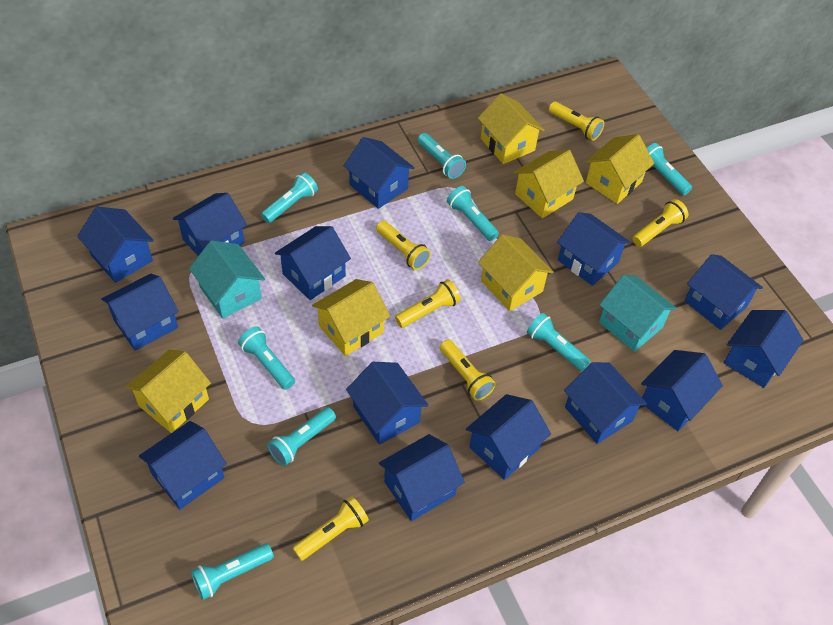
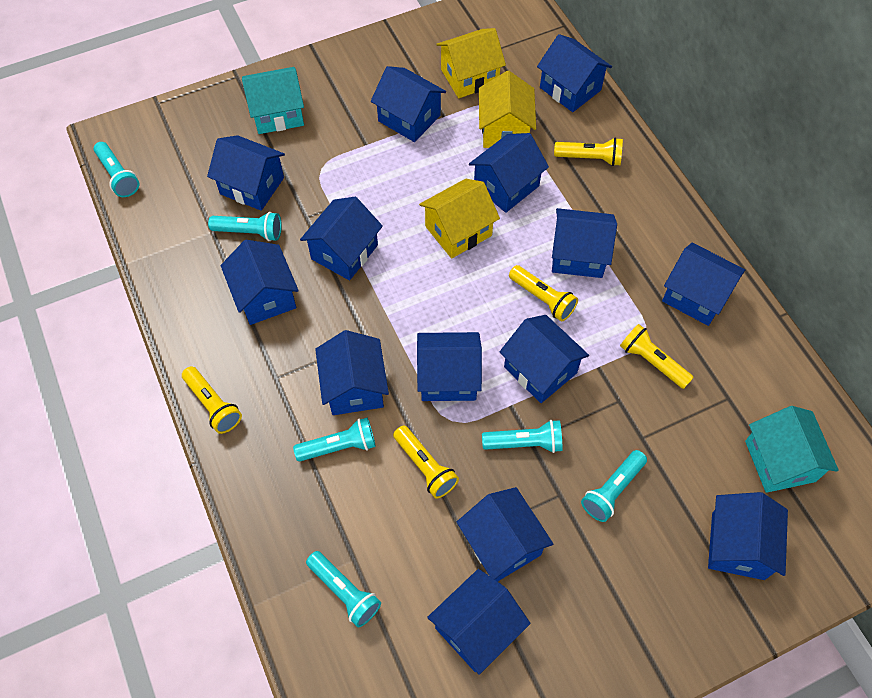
turquoise flashlight: [191,543,274,600] [238,326,295,390] [261,172,318,223] [267,407,336,466] [418,133,466,179] [447,186,499,241] [527,313,591,371] [647,143,692,195] = 8 -> [94,142,139,197] [208,212,282,241] [293,418,376,461] [306,551,381,627] [482,420,562,453] [581,450,647,522] = 6
yellow flashlight: [293,496,369,561] [376,221,431,270] [395,279,461,328] [440,340,496,401] [549,101,604,141] [632,199,688,247] = 6 -> [182,366,242,434] [393,426,459,499] [509,265,578,321] [554,138,623,166] [620,324,694,389] = 5
yellow house: [125,350,211,433] [312,279,390,356] [478,94,545,164] [478,235,554,311] [513,150,584,218] [585,134,654,204] = 6 -> [419,179,500,259] [436,28,506,98] [479,71,536,148] = 3

